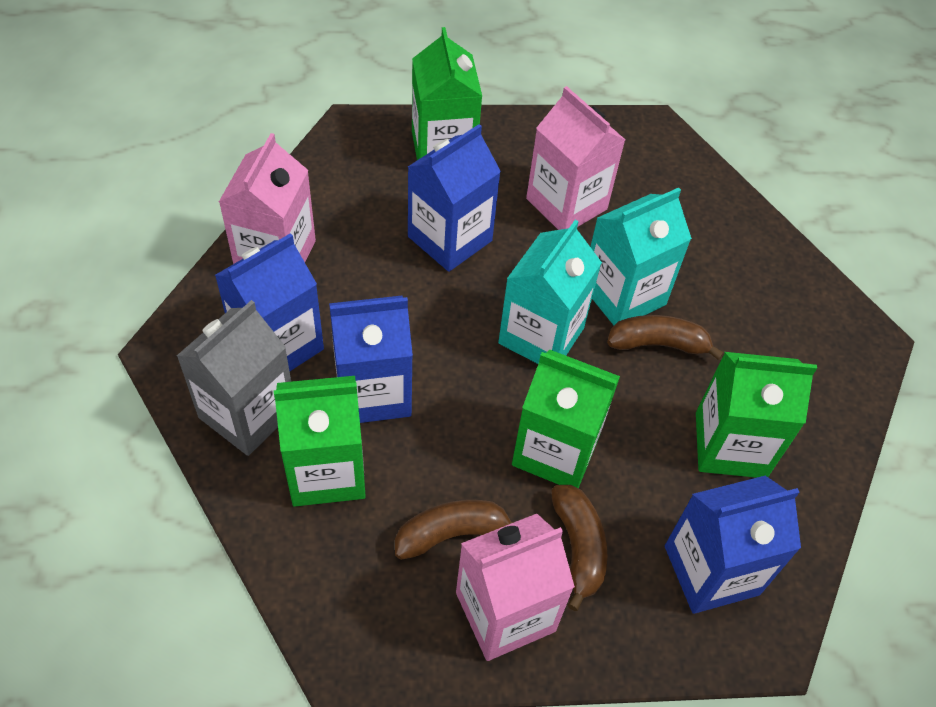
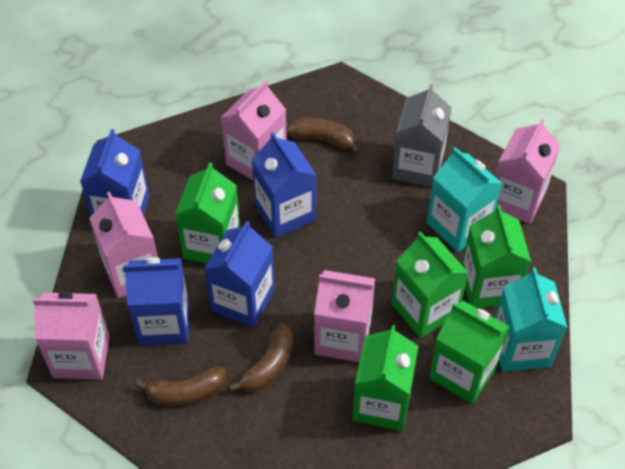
green carton: [274,376,366,507] [412,27,482,160] [512,349,620,488] [696,352,817,478] = 4 -> [175,162,240,263] [352,325,418,431] [392,232,468,338] [429,301,510,404] [462,205,531,308] = 5
pink carton: [219,133,316,264] [456,514,575,661] [526,86,625,230] = 3 -> [32,291,110,380] [89,192,158,298] [221,80,287,180] [314,270,375,362] [495,119,561,224] = 5

